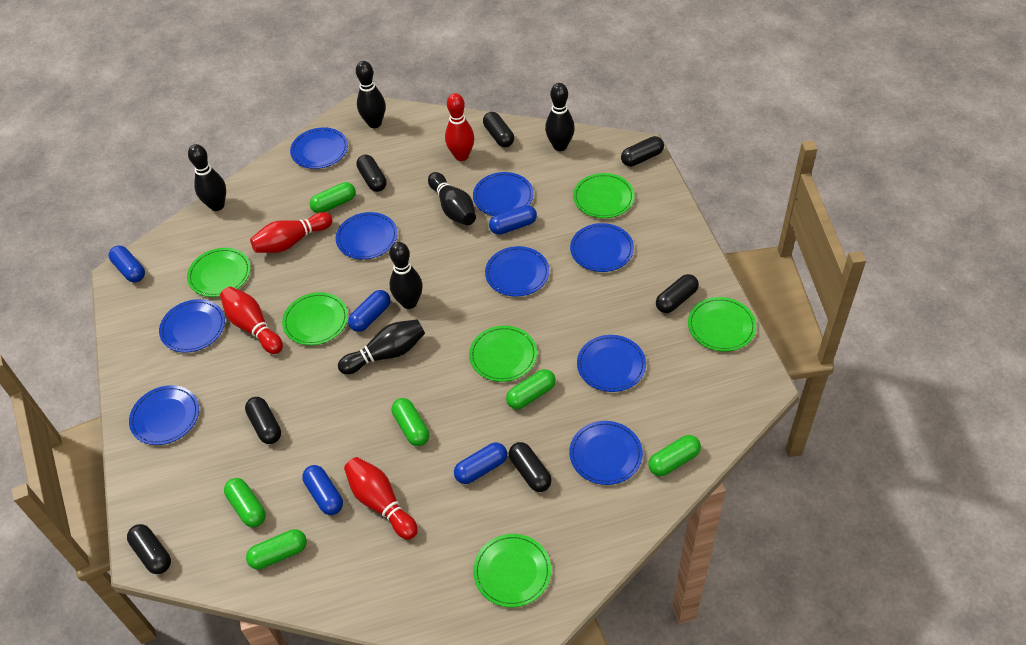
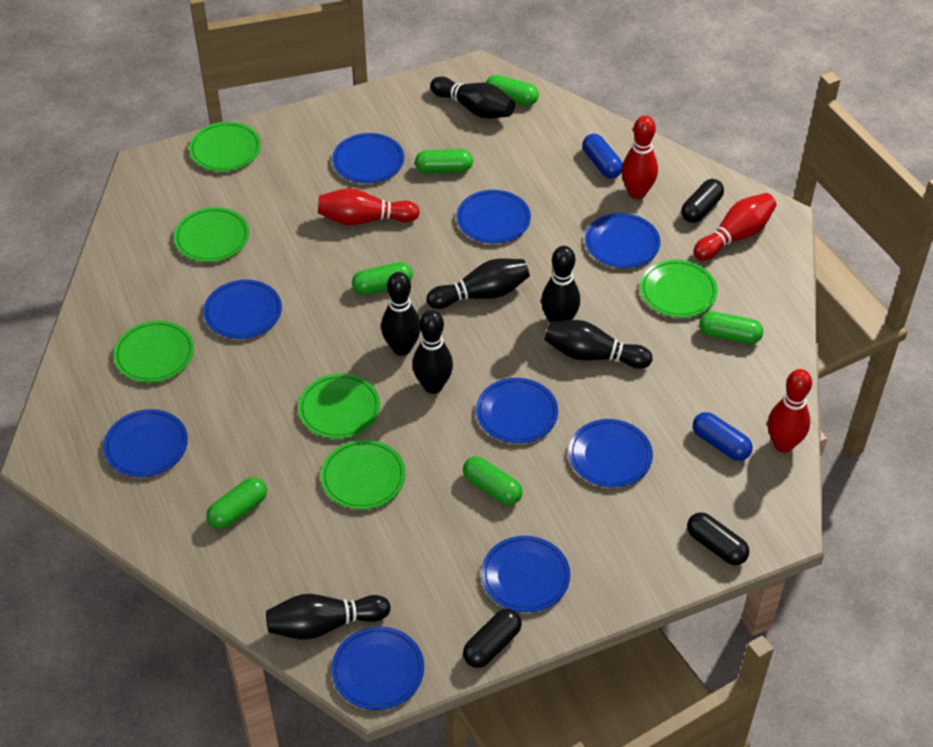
black bowling pin: [188,144,226,211] [338,319,425,374] [356,61,386,128] [389,242,422,309] [428,172,476,225] [545,83,575,151] = 6 -> [266,594,391,640] [381,272,420,356] [412,310,453,394] [427,259,530,309] [430,77,515,119] [541,246,580,322] [544,320,652,368] = 7
black capsule: [127,524,171,574] [245,397,281,444] [356,155,387,192] [483,112,514,147] [509,442,552,492] [621,136,664,167] [656,274,699,313] = 7 -> [463,609,522,668] [681,179,724,223] [687,512,750,565] = 3
blue capsule: [109,245,145,282] [302,465,343,515] [348,290,391,332] [454,442,507,484] [489,205,537,235] = 5 -> [582,134,623,178] [693,412,753,461] = 2

